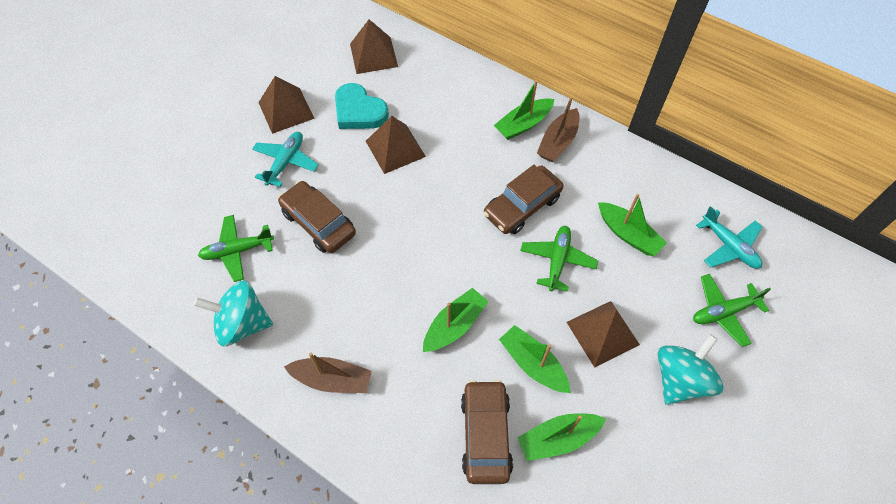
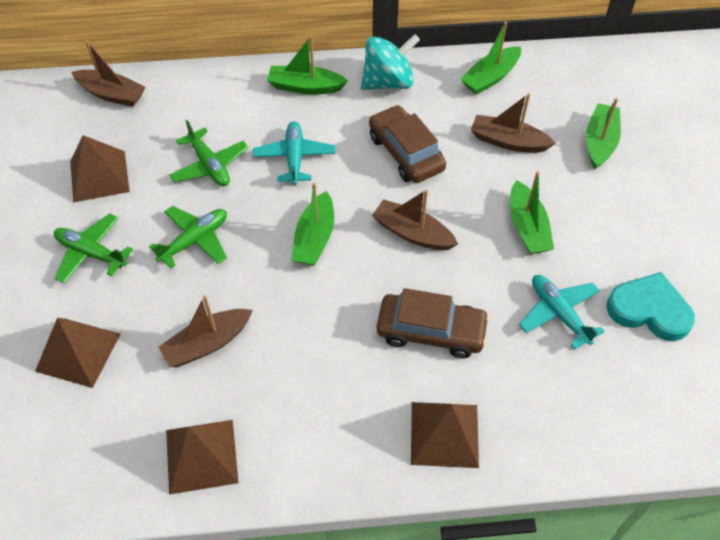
brown boat: [284,353,372,393] [537,97,579,162] = 2 -> [71,40,146,107] [158,295,253,367] [372,189,458,250] [471,93,556,153] = 4
brown car: [278,181,356,253] [461,380,513,484] [484,165,563,234] = 3 -> [369,105,446,183] [377,288,490,358] = 2
turquoise spinning top: [194,281,273,346] [658,334,724,405] = 2 -> [361,34,420,90] = 1

